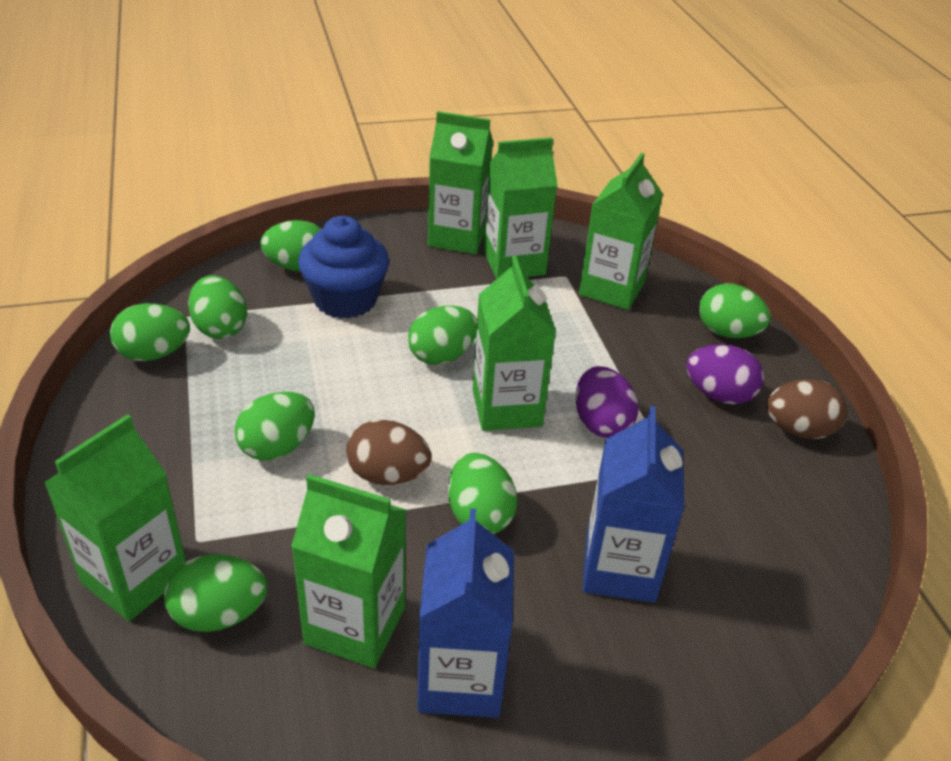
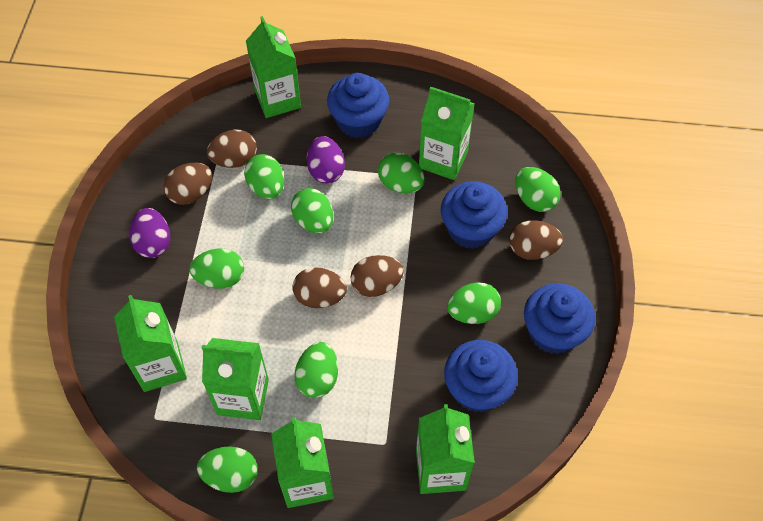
blue carton: [417,508,514,718] [583,406,684,603] = 2 -> none = 0
blue cupcake: [298,216,389,319] = 1 -> [327,73,389,138] [441,181,507,249] [444,340,518,412] [524,283,595,354] = 4
brown egg: [346,420,431,485] [766,379,847,439] = 2 -> [164,163,212,205] [207,129,257,168] [293,267,347,308] [350,255,404,297] [509,220,563,260] = 5

